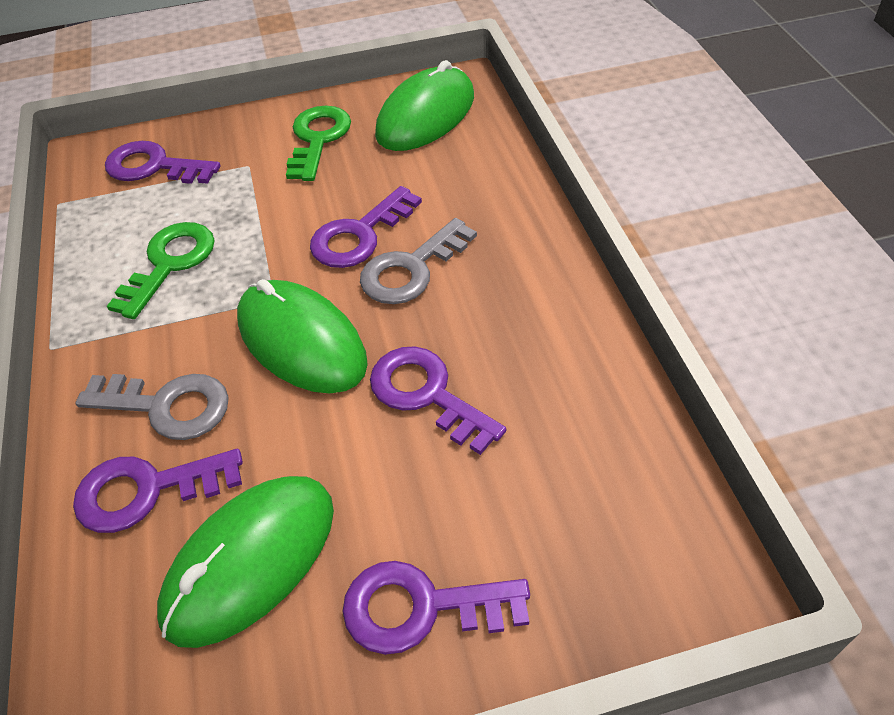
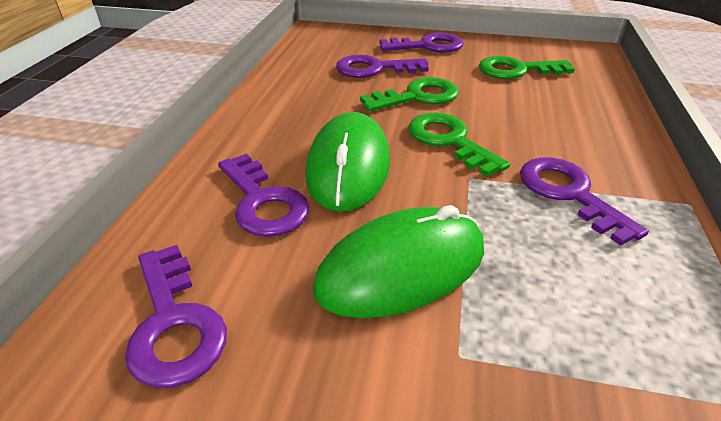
green key: [107,222,215,319] [286,106,351,181] = 2 -> [360,77,459,112] [408,113,510,177] [479,56,575,79] = 3
green mouse: [157,476,334,648] [237,279,368,393] [375,60,474,151] = 3 -> [306,112,390,212] [313,205,484,318] = 2
grey key: [75,374,229,440] [360,218,477,304] = 2 -> none = 0

